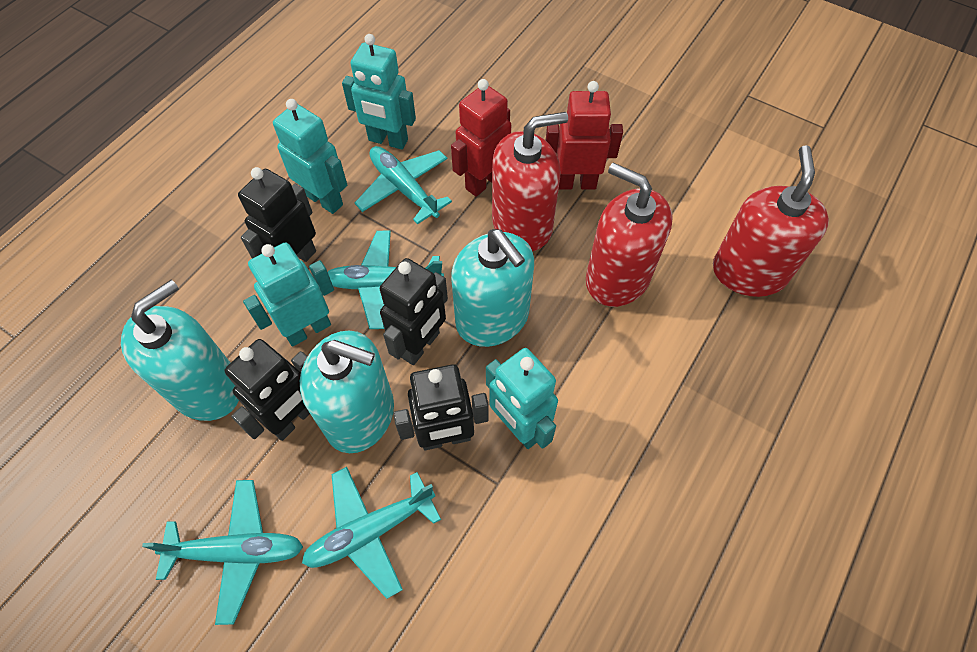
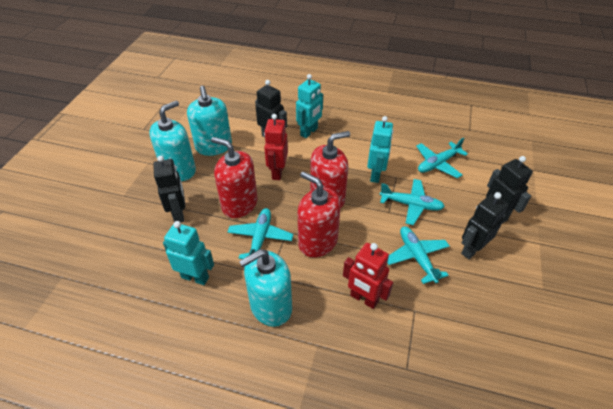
turquoise robot: [243,242,334,347] [273,99,347,214] [342,34,416,150] [486,348,558,449] = 4 -> [163,221,214,285] [296,74,323,138] [367,116,393,183] = 3

